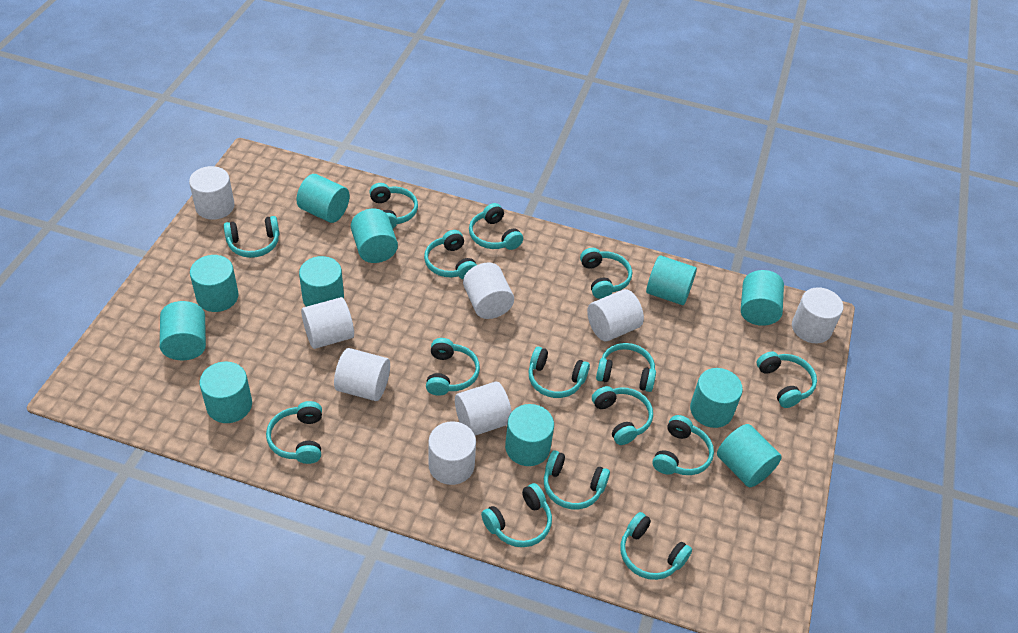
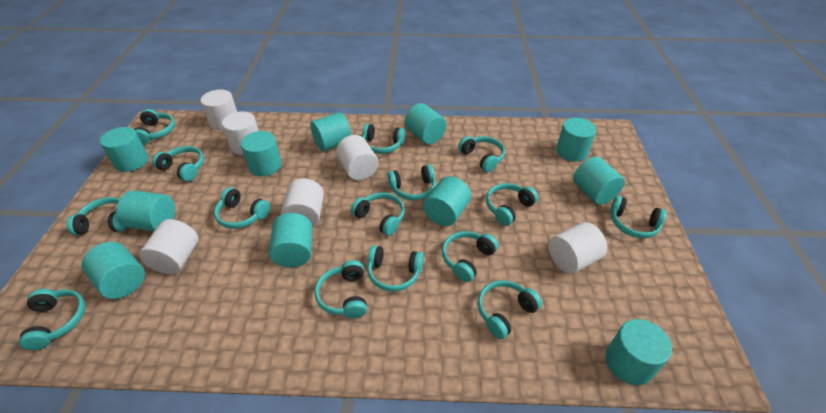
white cylinder: [189,166,235,220] [301,297,354,349] [334,348,390,401] [428,421,476,485] [455,382,512,436] [463,262,514,319] [587,289,644,341] [792,287,843,343] = 8 -> [139,219,199,274] [201,89,237,130] [222,112,259,155] [281,179,324,227] [336,135,378,180] [549,222,607,274] = 6

